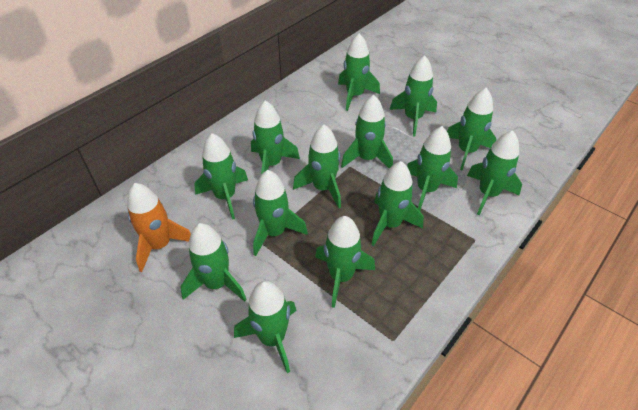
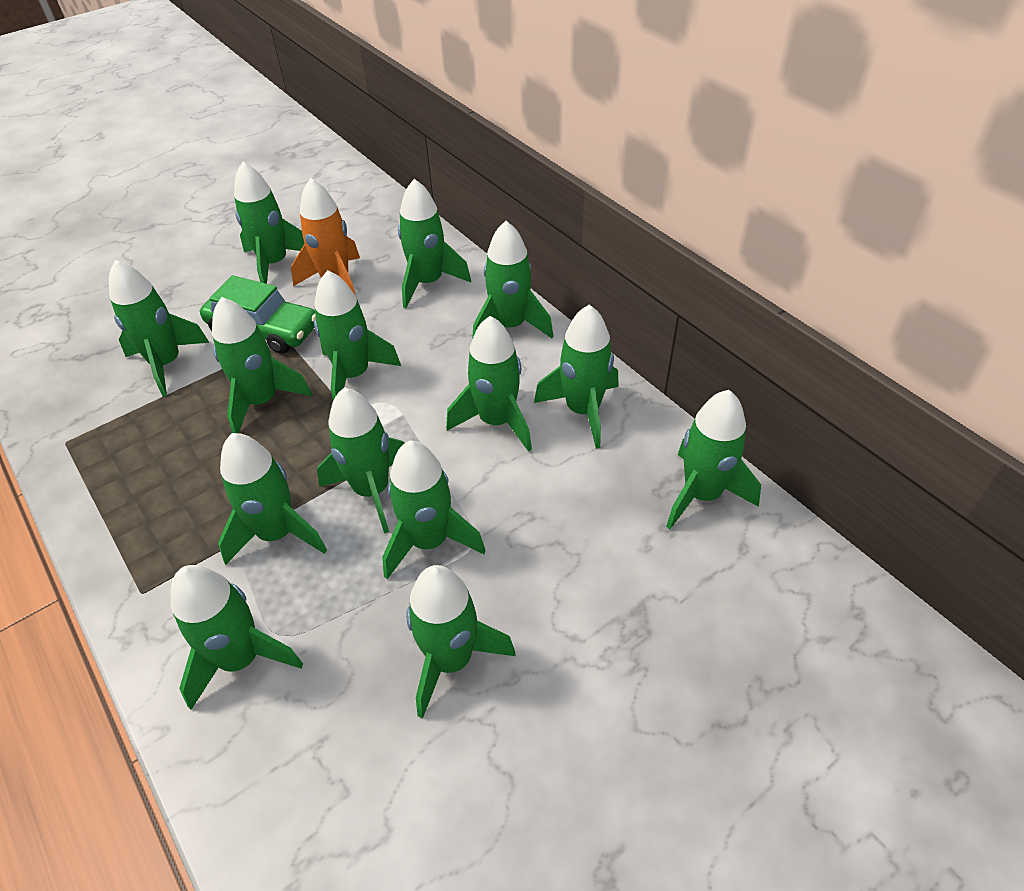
green car: none = 0 -> [200,275,316,354] = 1

